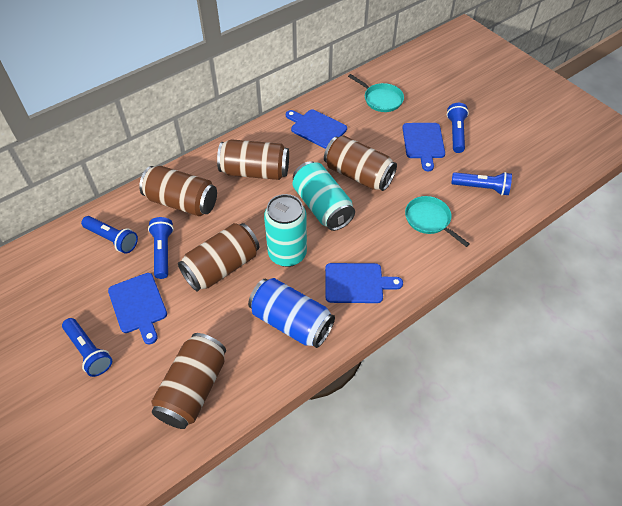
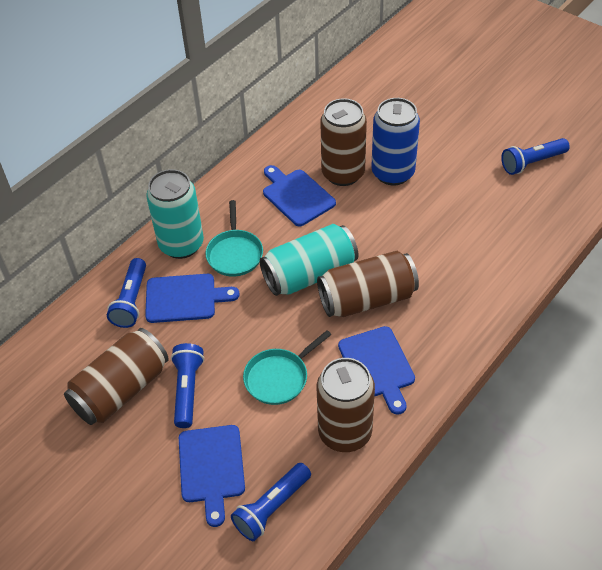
blue flashlight: [62,318,112,377] [81,216,138,254] [148,217,174,279] [447,103,469,153] [451,172,512,196] = 5 -> [107,258,146,328] [171,343,204,428] [231,463,311,541] [501,138,570,175] = 4
brown can: [139,166,217,216] [151,333,226,429] [178,223,260,291] [217,139,289,180] [324,135,397,191] = 5 -> [64,328,169,425] [317,251,419,317] [317,358,375,452] [320,98,367,186] = 4

